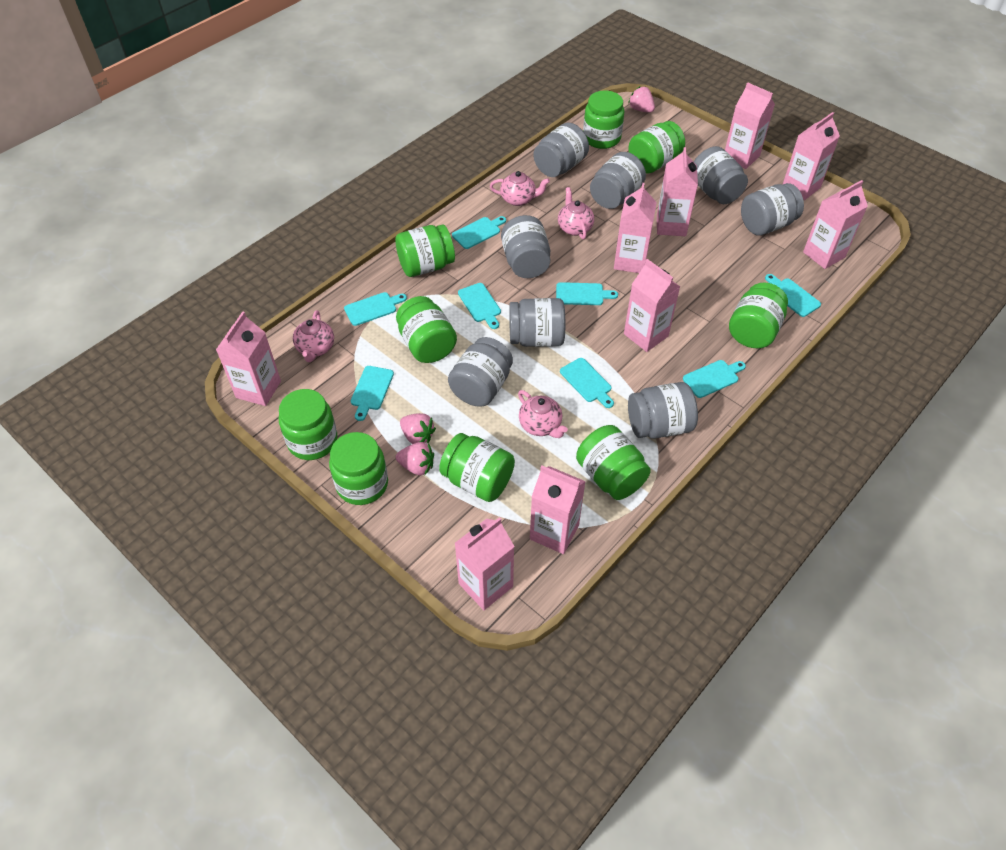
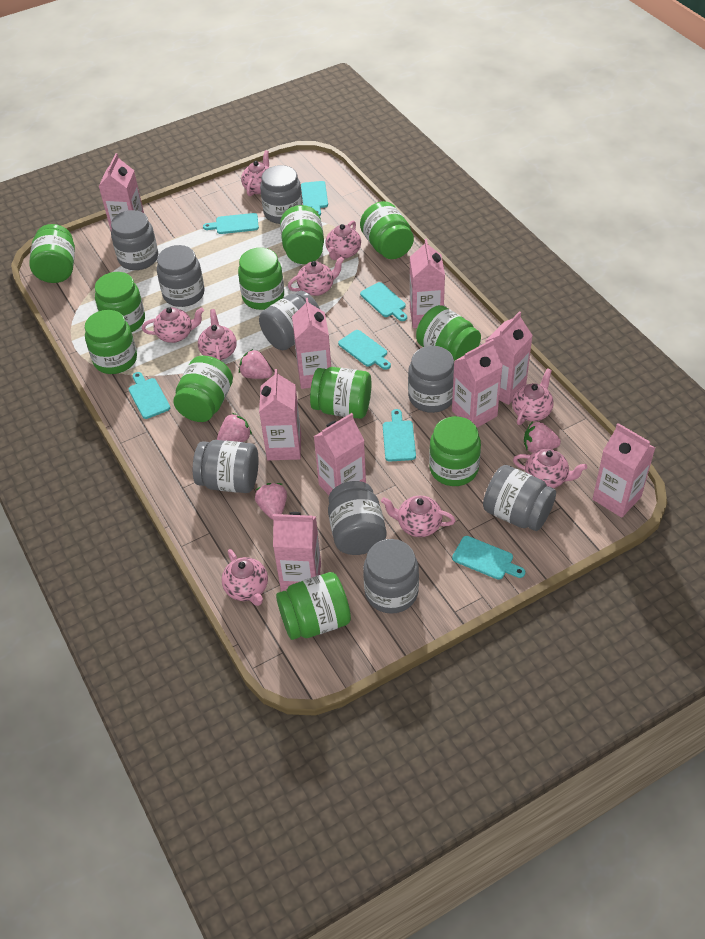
green jar: [279,389,338,460] [329,432,388,505] [395,224,455,277] [396,296,457,363] [439,433,515,502] [576,425,651,500] [583,91,624,149] [629,121,685,174] [729,282,788,348] = 9 -> [29,224,75,283] [85,310,137,374] [95,272,145,332] [173,356,233,422] [238,248,284,310] [276,572,351,640] [280,205,324,264] [310,367,371,419] [360,201,414,259] [416,305,481,361] [429,416,481,486] = 11
grey jar: [448,337,513,407] [501,215,550,278] [509,298,565,347] [533,123,589,177] [590,152,646,209] [628,382,698,439] [694,146,748,204] [741,183,804,235] = 8 -> [111,210,158,270] [157,245,205,307] [193,440,258,493] [259,291,320,350] [260,165,303,224] [328,481,386,555] [363,539,419,614] [408,346,454,413] [483,465,556,531] = 9
pink strawberry: [396,442,434,475] [400,413,436,444] [628,86,655,113] = 3 -> [217,413,252,442] [239,349,272,379] [255,483,287,520] [524,421,561,453] = 4
pink teapot: [293,310,334,362] [490,171,550,206] [518,390,568,438] [558,187,594,239] = 4 -> [142,307,204,343] [198,309,237,361] [222,549,268,606] [241,150,269,196] [288,257,344,296] [325,221,361,260] [381,496,456,537] [512,368,554,425] [513,449,587,488] = 9
turquoise cutting board: [344,292,407,326] [351,366,394,421] [452,216,506,249] [458,283,501,329] [556,282,618,305] [560,358,614,408] [683,360,746,398] [765,274,821,317] = 8 -> [129,372,170,419] [203,213,259,234] [301,181,328,215] [338,330,391,370] [360,282,407,321] [383,409,416,462] [452,536,525,580] = 7

